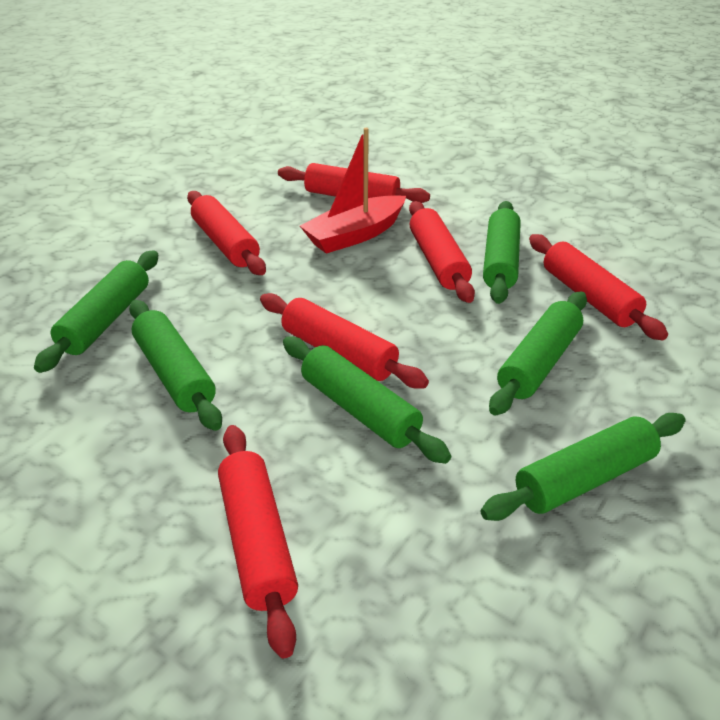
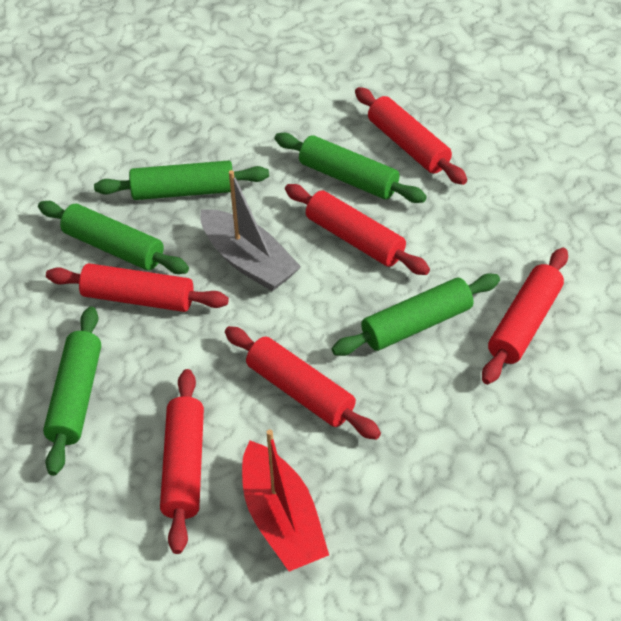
green rolling pin: [34,250,158,373] [129,300,222,431] [283,337,451,464] [480,413,686,521] [483,201,521,304] [489,292,587,416] = 6 -> [38,201,189,274] [43,307,101,476] [94,160,269,200] [275,133,427,203] [332,273,500,356] = 5
grey boat: none = 0 -> [200,170,301,291] = 1

